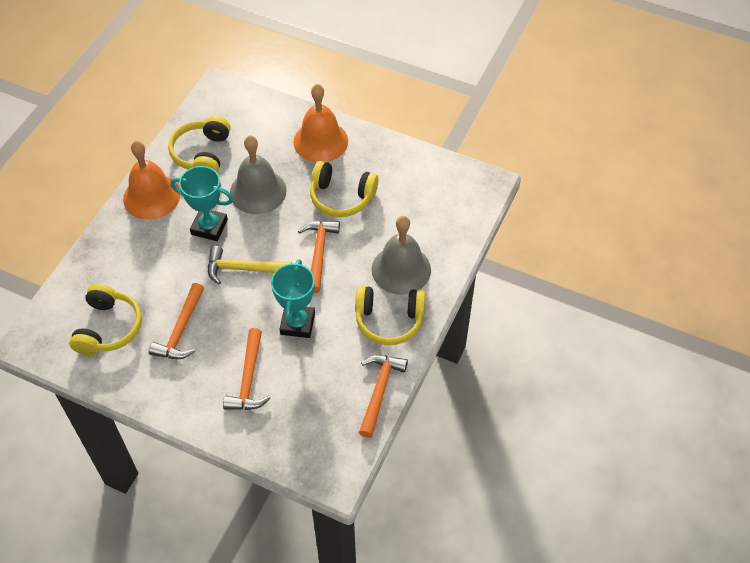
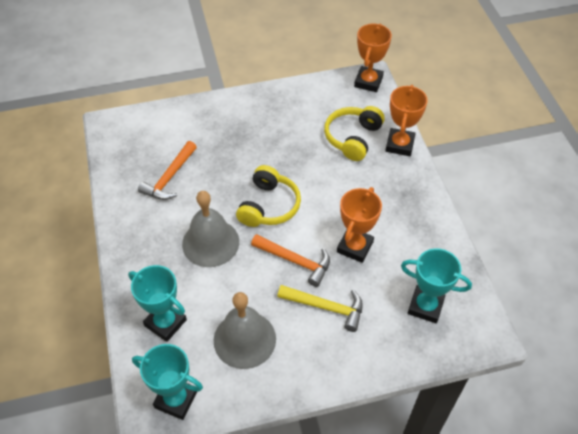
orange bell: [123,141,180,220] [294,84,348,162] = 2 -> none = 0
orange hammer: [149,283,204,359] [223,328,270,410] [298,221,340,293] [359,355,408,438] = 4 -> [138,141,197,200] [251,234,330,287] = 2
orange trophy: none = 0 -> [337,187,382,263] [354,23,392,92] [386,85,428,156] = 3
turquoise trophy: [170,166,234,241] [271,259,315,338] = 2 -> [128,265,187,342] [132,344,203,420] [401,248,472,323] = 3
yellow headphones: [69,283,142,355] [168,116,230,173] [310,161,378,217] [355,286,426,345] = 4 -> [236,165,301,227] [324,106,385,161] = 2

